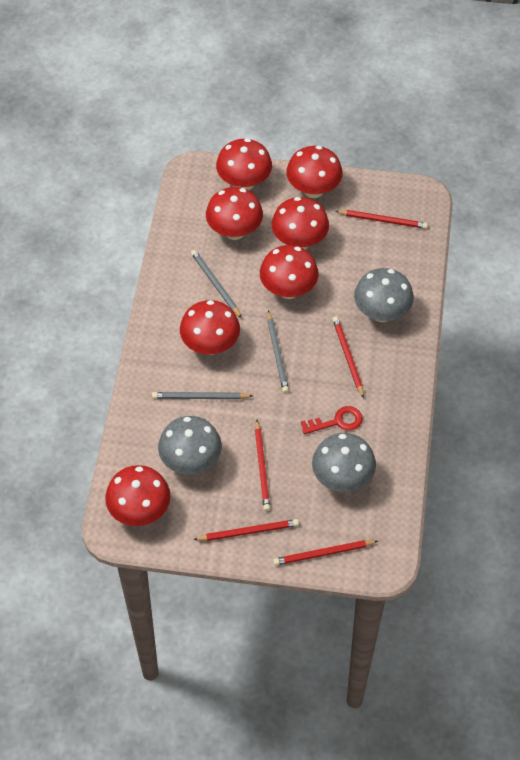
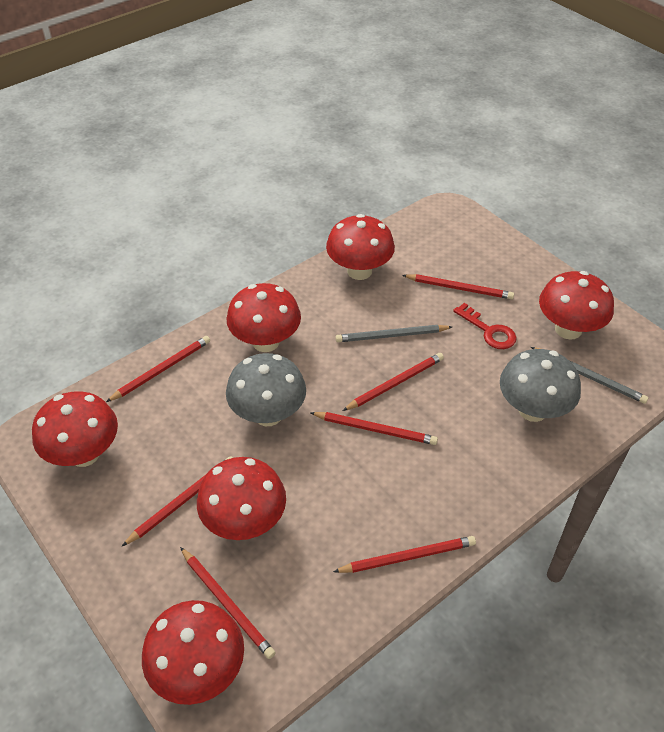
grey mushroom: [158,416,222,475] [312,433,376,492] [354,268,414,322] = 3 -> [226,353,306,426] [500,349,581,422] = 2
grey pencil: [152,392,252,399] [191,250,242,318] [267,310,289,393] = 3 -> [335,325,452,342] [531,347,649,404] = 2
red mushroom: [105,465,170,526] [180,300,240,355] [206,187,263,240] [216,138,272,190] [260,245,319,299] [271,197,329,249] [286,146,343,198] = 7 -> [32,391,118,467] [142,600,244,705] [197,457,286,540] [227,283,301,352] [326,214,395,280] [539,271,614,340] = 6
red pencil: [193,519,299,541] [255,420,270,511] [273,540,378,565] [332,316,364,398] [336,210,428,229] = 5 -> [106,336,210,402] [122,456,233,546] [180,547,276,659] [310,412,438,445] [333,536,476,573] [342,353,444,411] [402,274,514,299] = 7

